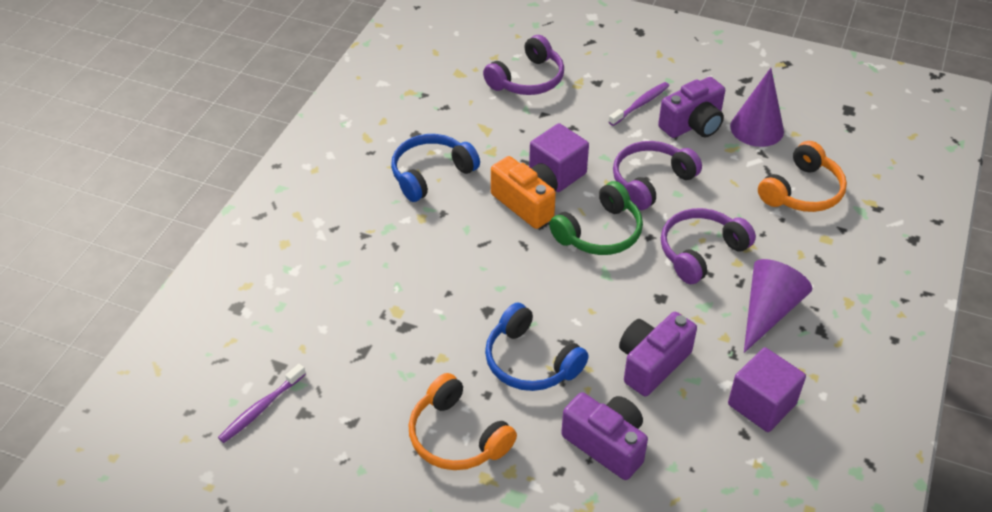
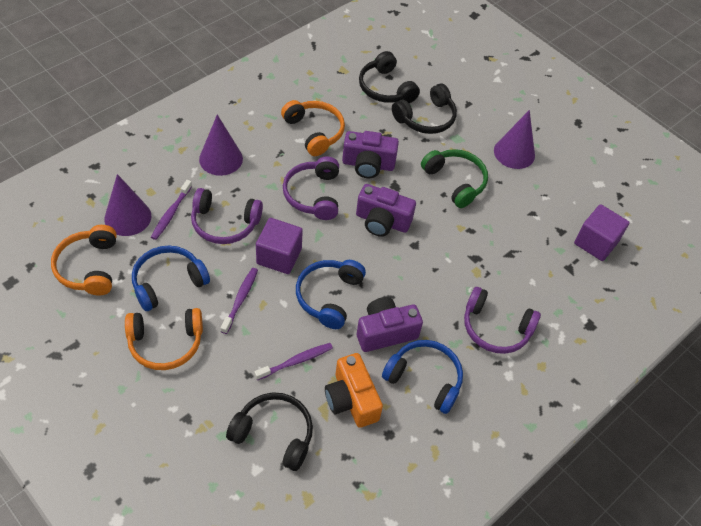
black headphones: none = 0 -> [226,392,313,471] [359,51,420,103] [392,84,457,134] = 3
blue headphones: [391,134,480,202] [485,303,589,391] = 2 -> [132,246,210,311] [296,260,366,329] [382,340,463,414] = 3
orange headphones: [409,373,517,470] [758,141,847,212] = 2 -> [51,225,117,296] [125,308,203,370] [281,100,345,156] = 3
purple cone: [730,68,784,147] [744,259,812,353] = 2 -> [104,174,151,236] [199,115,243,176] [494,110,535,169] = 3
purple toothbrush: [218,364,306,443] [609,82,669,126] = 2 -> [151,180,192,240] [221,268,258,334] [254,343,333,380] = 3

